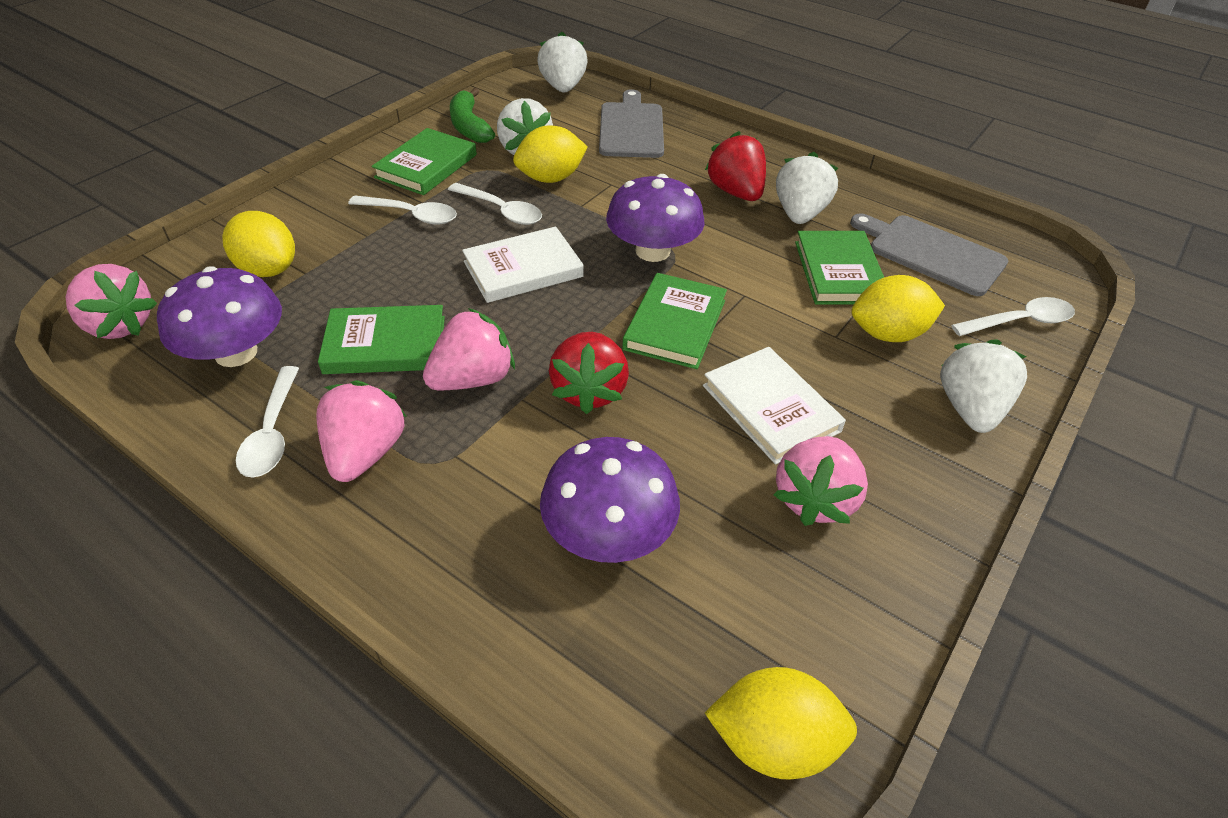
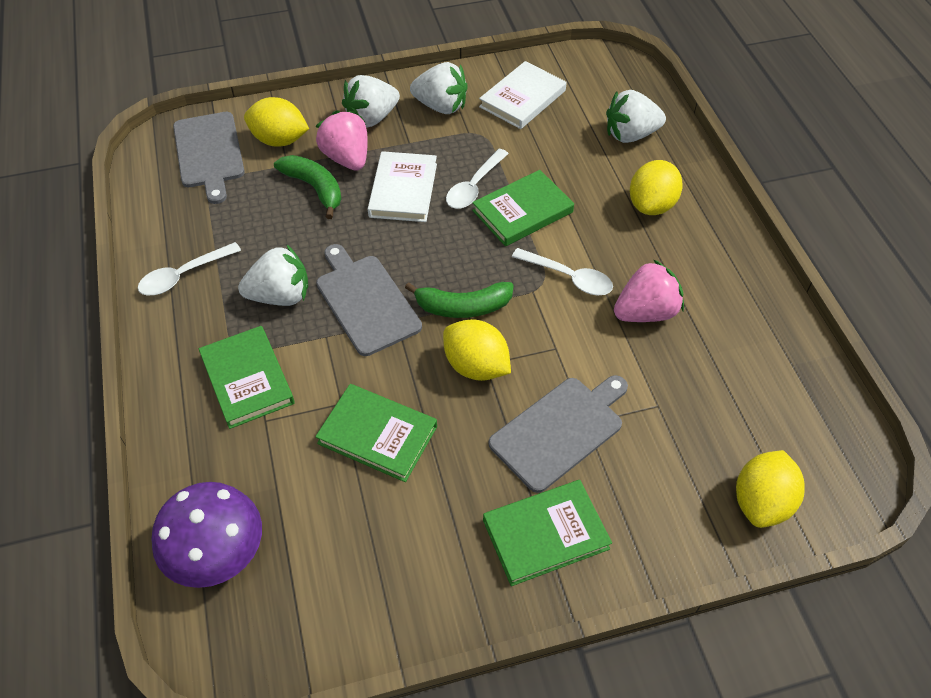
green banana: [450,88,495,143] = 1 -> [274,155,342,219] [405,282,514,318] = 2
grey cutting board: [599,89,664,158] [850,213,1008,296] = 2 -> [173,112,245,204] [316,244,422,356] [489,375,628,493] = 3
pink strawberry: [66,264,157,339] [316,380,407,482] [423,308,515,390] [773,436,868,526] = 4 -> [316,110,368,171] [614,259,684,322] = 2
purple mushroom: [157,266,282,367] [540,437,680,563] [606,174,705,262] = 3 -> [151,482,262,588] = 1
red strawberry: [549,332,629,414] [705,131,766,201] = 2 -> none = 0
white spoon: [236,366,299,478] [348,196,457,225] [448,183,542,225] [951,297,1075,336] = 4 -> [138,242,241,295] [446,149,509,209] [512,248,613,295] = 3

